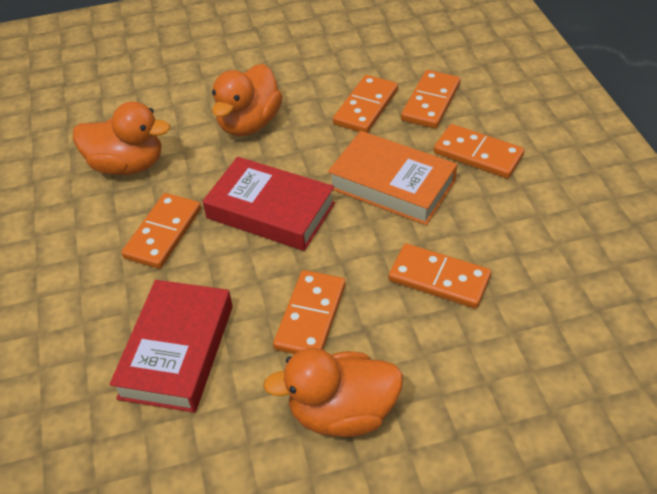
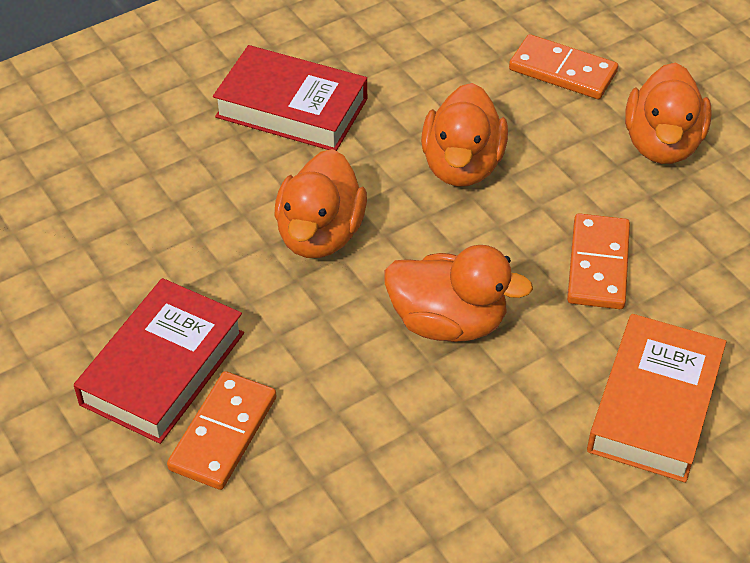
orange domino: [122,193,201,269] [273,270,346,354] [333,75,398,133] [389,244,491,308] [401,70,461,128] [434,124,524,179] = 6 -> [167,371,276,490] [509,34,618,99] [567,213,630,309] = 3
orange duck: [73,101,170,175] [212,64,282,136] [263,348,403,437] = 3 -> [275,149,367,258] [385,245,533,342] [421,83,508,187] [625,62,711,164] = 4

